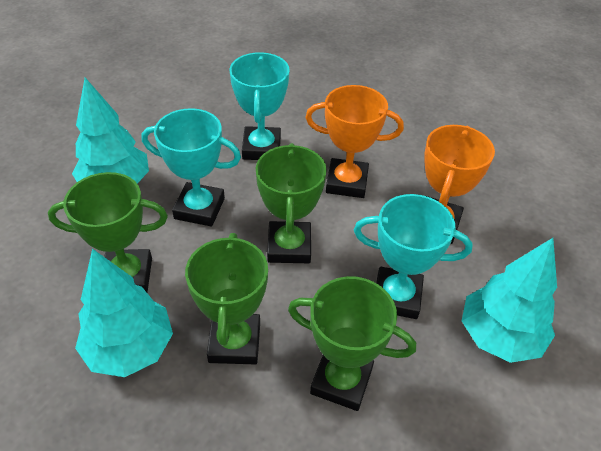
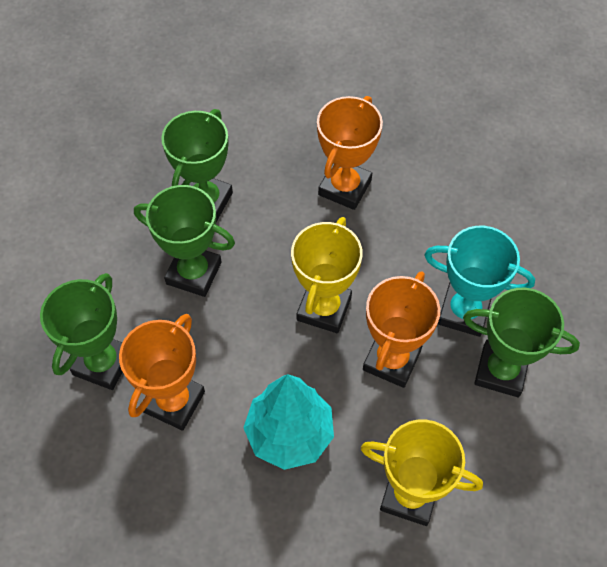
orange trophy: [305,85,404,198] [424,125,495,244] = 2 -> [119,314,205,431] [317,96,383,210] [363,271,440,388] = 3
turquoise tree: [72,78,149,183] [75,249,173,377] [462,238,557,363] = 3 -> [243,374,334,470] = 1
turquoise trophy: [141,108,241,226] [230,52,290,160] [354,194,473,319] = 3 -> [424,226,535,337] = 1
yellow trophy: none = 0 -> [291,217,363,333] [361,420,483,526] = 2

